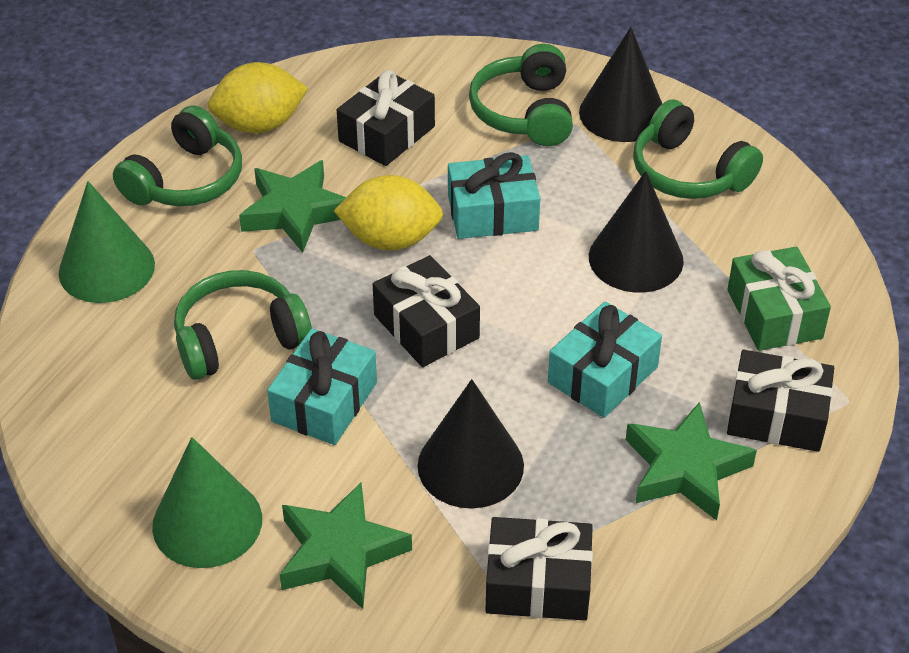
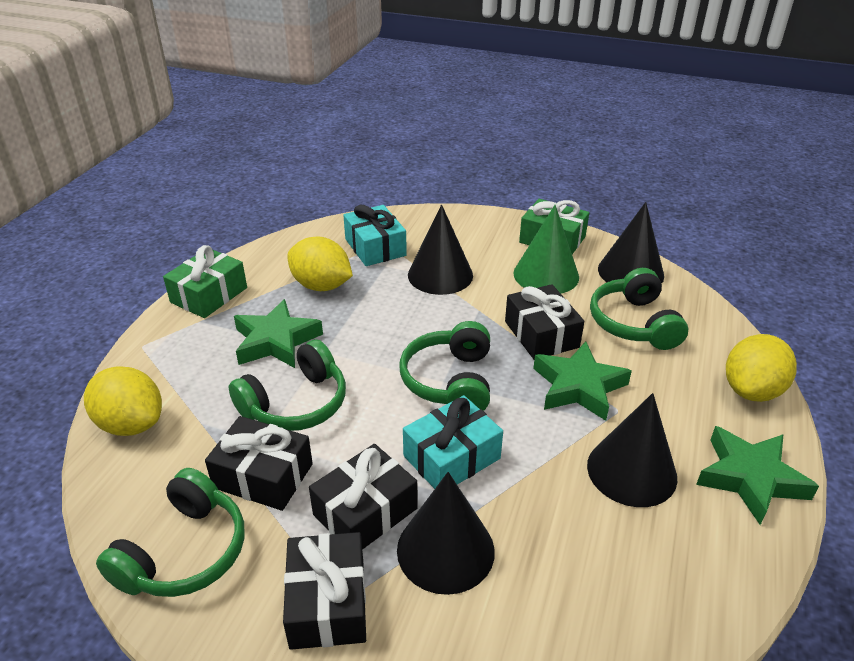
black cone: [417,379,524,509] [579,27,662,142] [589,171,684,293] = 3 -> [397,472,495,595] [408,205,473,295] [587,393,677,507] [598,202,664,284] = 4
green cone: [59,181,155,303] [152,437,262,568] = 2 -> [513,205,579,294] = 1
green gift: [727,247,831,351] = 1 -> [163,245,247,318] [519,199,589,254] = 2
turquoise gift: [267,329,377,445] [448,152,540,239] [548,301,662,418] = 3 -> [343,205,407,266] [403,395,503,489] = 2
yellow lemon: [208,62,308,133] [334,175,443,250] = 2 -> [84,366,162,436] [287,236,353,291] [726,334,797,402] = 3

